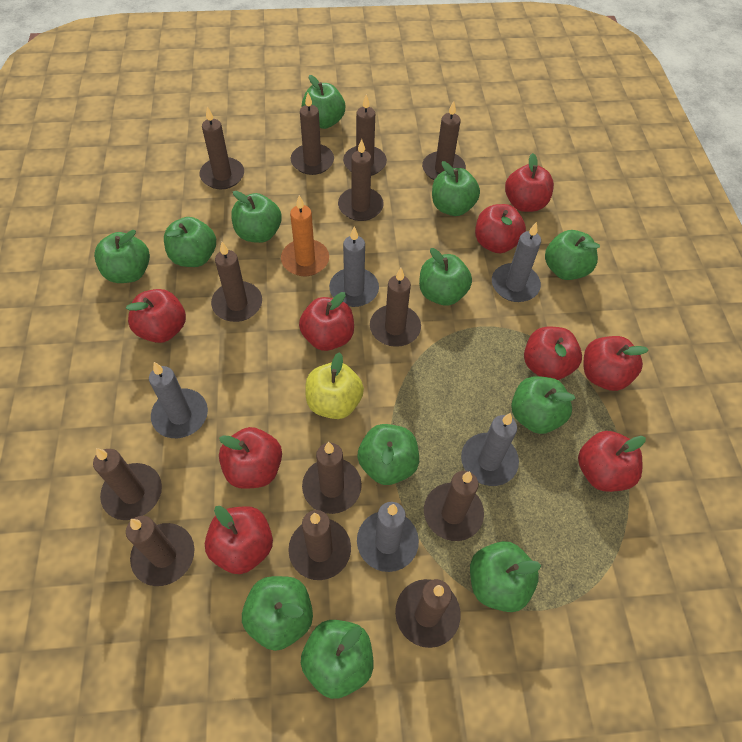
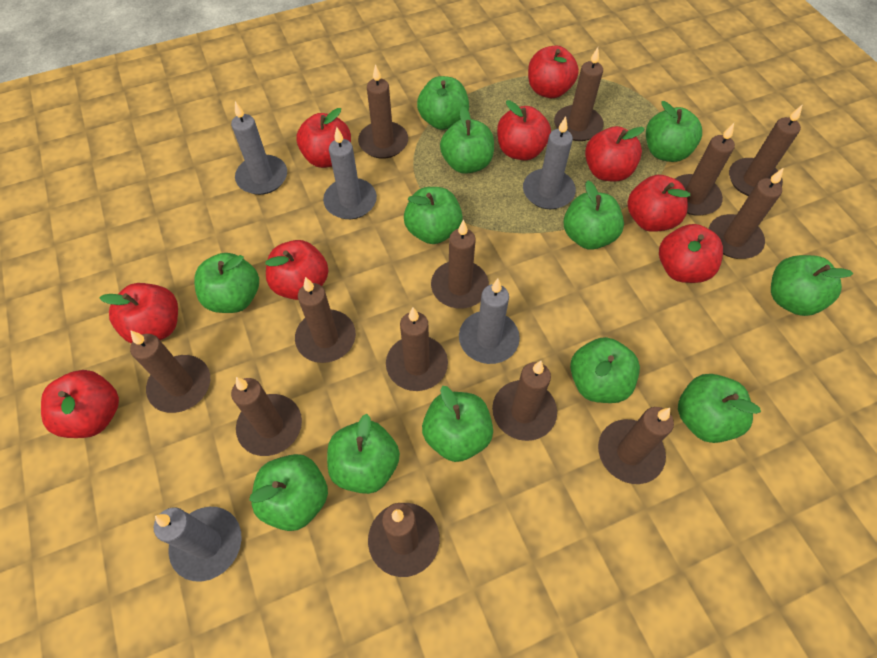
orange candle: [281,195,329,276] = 1 -> none = 0
yellow apple: [305,352,364,419] = 1 -> none = 0

